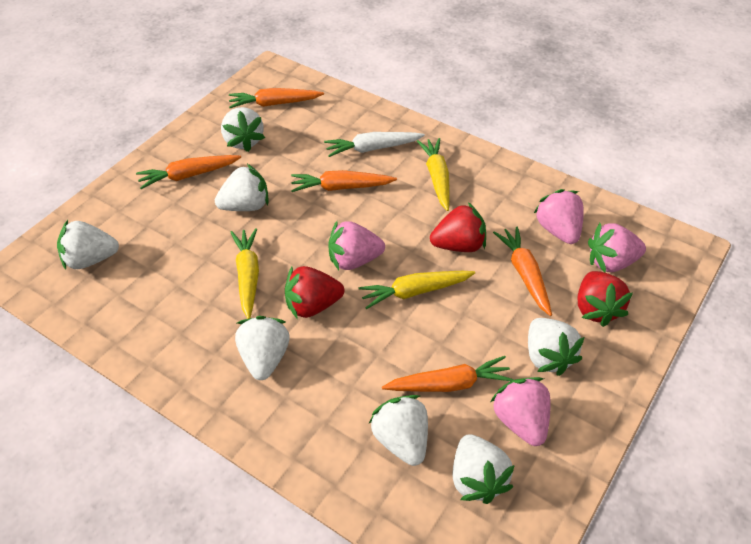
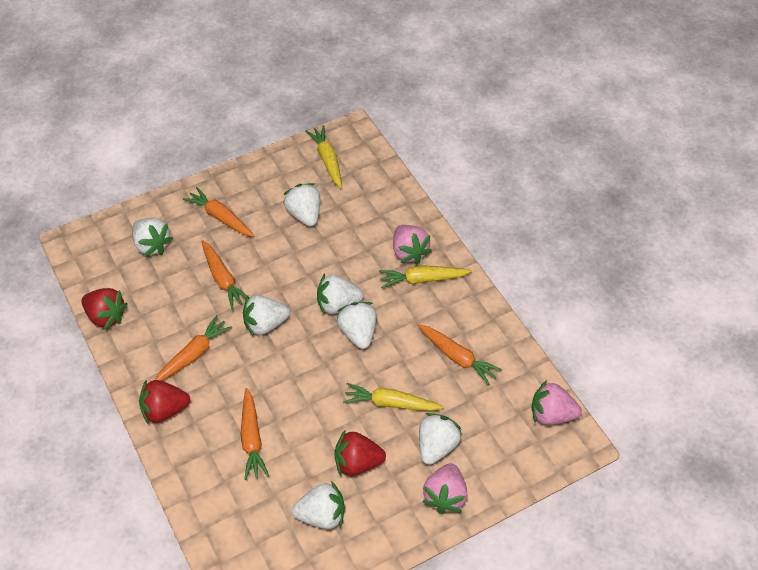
pink strawberry: [329,221,385,270] [490,377,550,446] [534,189,584,244] [588,223,646,272] = 4 -> [393,225,432,264] [422,463,467,514] [532,380,582,425] = 3
white carrot: [324,132,425,157] = 1 -> none = 0

